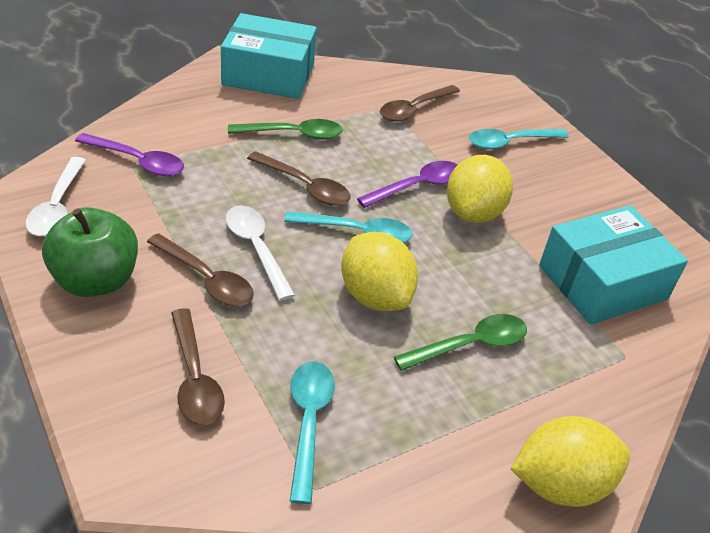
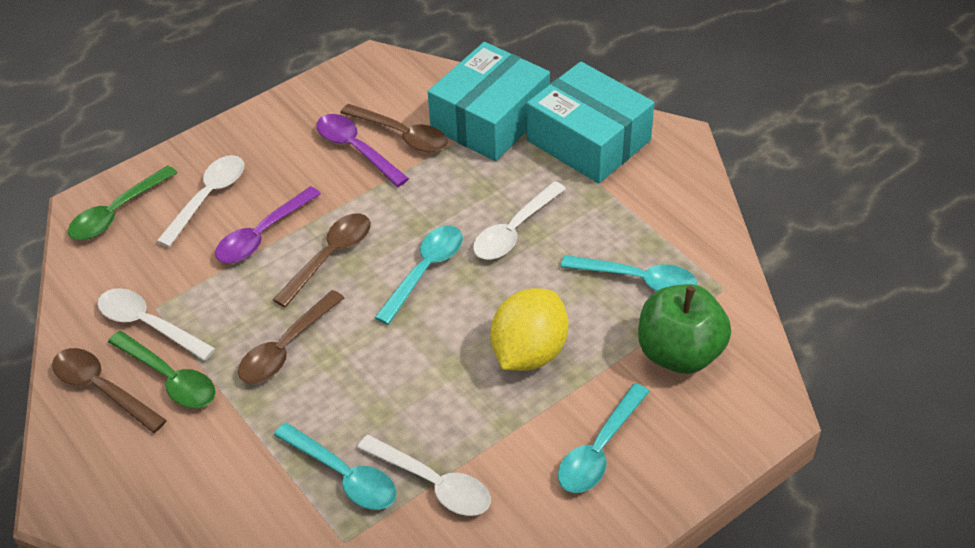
turquoise spoon: [284,211,413,243] [290,361,335,504] [469,129,569,149] = 3 -> [274,423,397,510] [374,226,463,325] [558,383,650,493] [560,255,697,291] = 4
white spoon: [26,157,86,236] [226,206,295,301] = 2 -> [97,288,216,361] [157,155,244,247] [357,435,491,516] [473,181,566,259] = 4
yellow lemon: [341,232,418,311] [447,155,513,223] [511,416,630,507] = 3 -> [490,288,568,371] = 1

